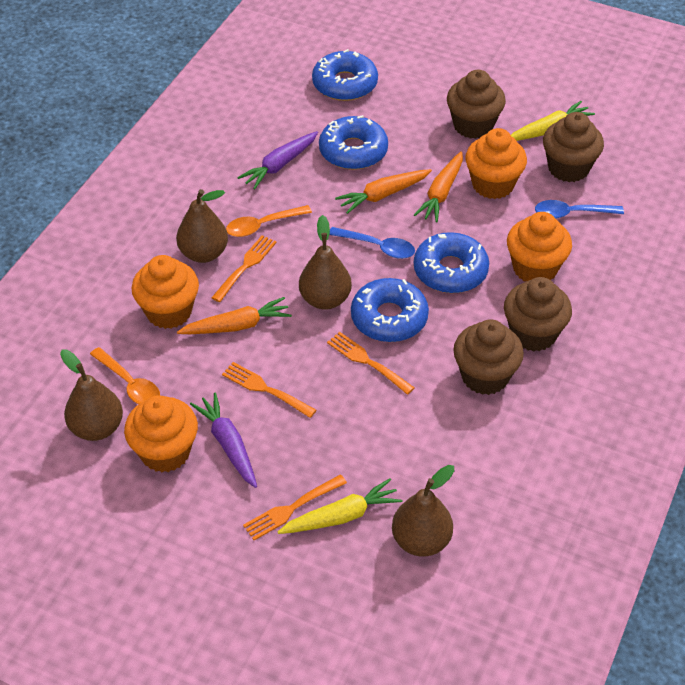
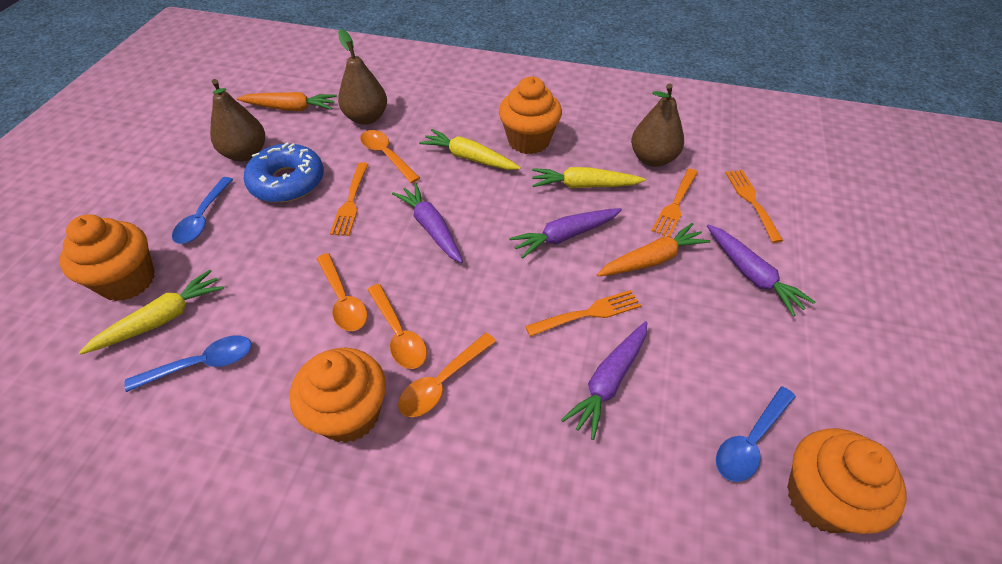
blue donut: [312,49,378,101] [319,115,388,170] [351,278,429,342] [414,232,489,293] = 4 -> [244,143,324,203] = 1
blue spoon: [329,227,415,259] [535,200,624,219] = 2 -> [124,335,252,392] [172,177,233,244] [716,387,796,482] = 3
brown cupcake: [447,70,506,139] [453,319,524,395] [504,277,572,352] [543,112,604,182] = 4 -> none = 0
brown pear: [60,349,123,441] [176,189,228,263] [299,215,352,310] [392,465,454,556] = 4 -> [210,79,265,161] [338,29,387,125] [631,83,684,167] = 3
orange carrot: [177,297,292,334] [335,169,432,214] [414,151,463,223] = 3 -> [237,92,337,111] [597,223,711,276] = 2
orange spoon: [90,347,160,404] [226,205,312,237] = 2 -> [317,253,367,331] [360,130,420,183] [367,284,427,369] [398,333,496,417] = 4
purple carrot: [190,392,257,488] [237,131,318,189] = 2 -> [392,183,463,263] [509,208,622,259] [561,321,647,440] [707,224,815,317] = 4
yellow carrot: [278,478,402,534] [511,101,595,141] = 2 -> [79,270,224,354] [419,129,521,170] [532,167,646,188] = 3

